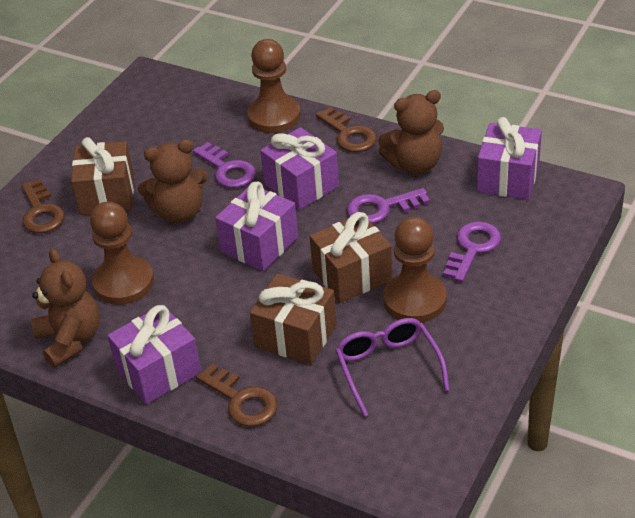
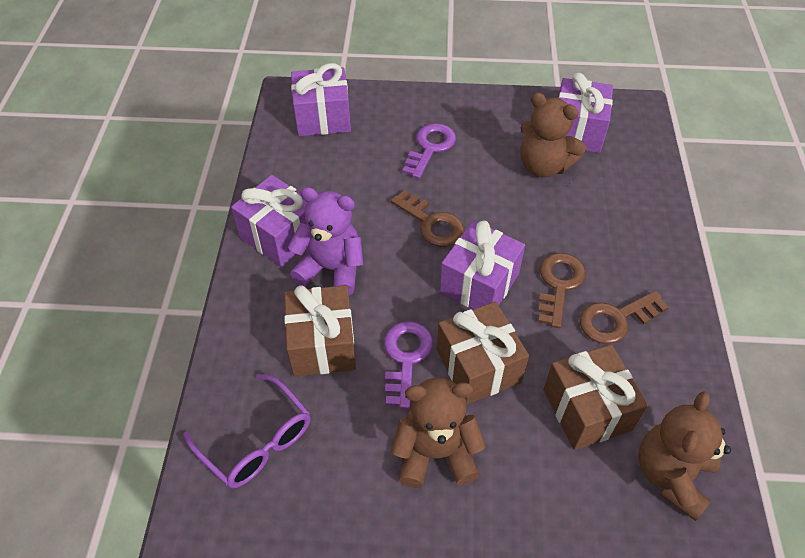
brown pawn: [90,201,154,305] [247,39,301,133] [383,217,447,323] = 3 -> none = 0
purple key: [193,142,256,188] [347,188,430,224] [443,221,501,282] = 3 -> [384,321,433,409] [403,123,456,179] = 2
purple teddy bear: none = 0 -> [288,187,363,295] = 1

